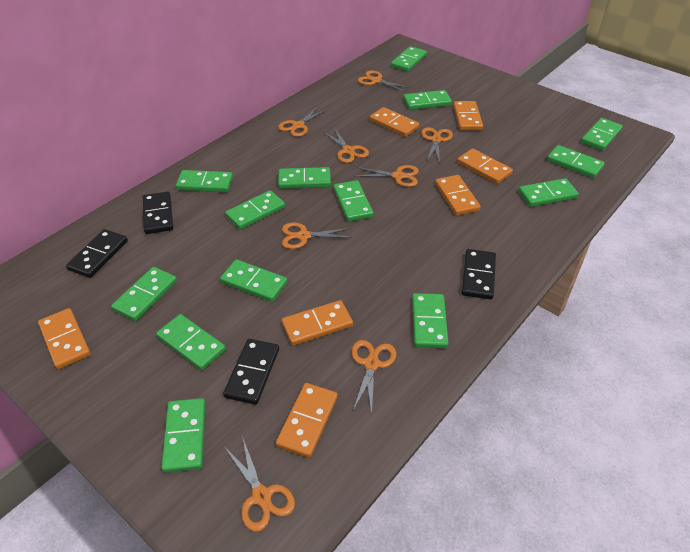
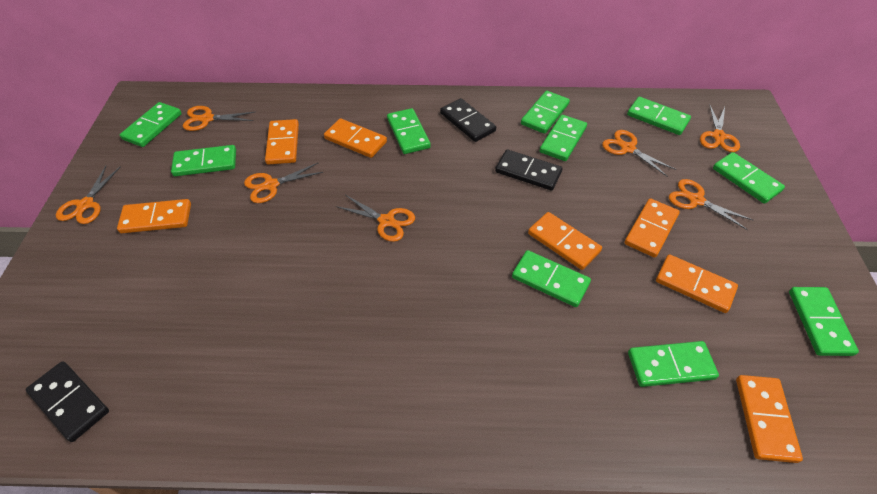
black domino: [66,229,128,278] [143,191,173,234] [223,339,279,405] [462,249,496,300] = 4 -> [26,361,109,442] [440,98,496,142] [495,149,563,191] = 3
green domino: [111,267,177,321] [156,314,226,370] [161,398,206,473] [176,170,233,192] [220,259,288,302] [225,190,285,230] [278,167,331,189] [333,180,374,222] [391,46,427,72] [403,90,452,110] [412,293,449,348] [518,178,579,207] [547,145,604,178] [581,118,623,151] = 14 -> [120,102,182,147] [171,145,236,176] [387,108,431,154] [512,250,591,307] [521,91,570,134] [540,115,587,161] [627,97,691,135] [628,341,719,387] [713,152,785,204] [789,287,859,356] = 10
orange scissors: [225,439,295,532] [278,106,328,137] [282,222,353,249] [324,128,369,163] [351,340,397,415] [354,165,419,187] [358,70,411,92] [421,127,453,163] = 8 -> [56,166,120,224] [183,106,255,131] [244,163,323,203] [336,195,415,242] [602,130,676,177] [669,179,753,230] [700,104,740,152] = 7

